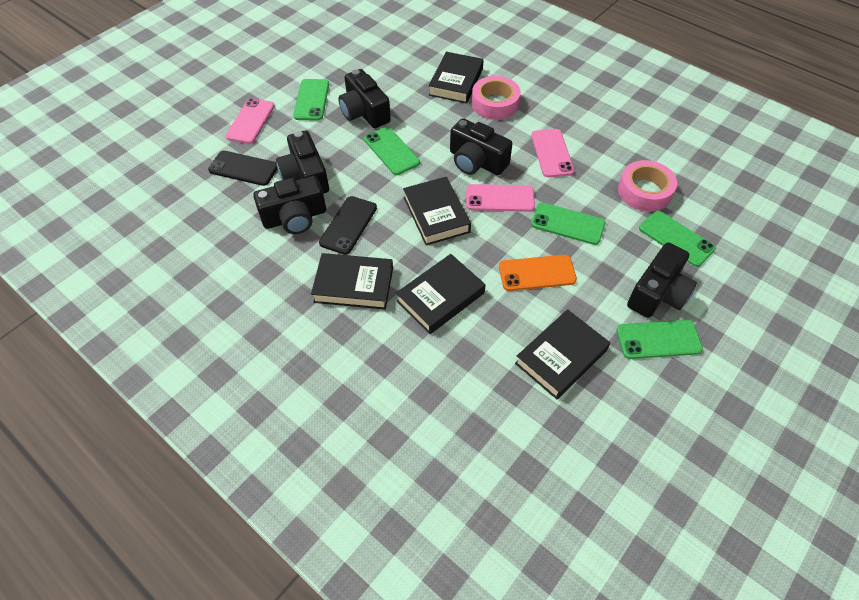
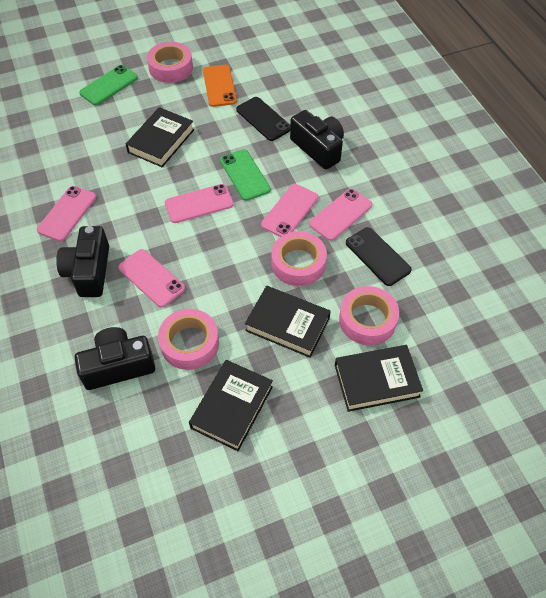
black book: [311,253,393,309] [396,254,486,334] [403,177,471,245] [429,52,484,104] [515,309,610,399] = 5 -> [126,107,194,167] [189,360,273,451] [245,286,331,358] [335,345,423,412] = 4
black camera: [253,176,326,234] [276,131,329,194] [338,69,391,128] [450,118,512,175] [627,242,697,318] = 5 -> [56,226,109,297] [75,327,155,390] [290,110,344,170] = 3
green phone: [293,79,329,121] [364,127,420,175] [531,203,605,245] [617,320,703,359] [639,211,716,267] = 5 -> [79,65,138,105] [220,149,271,201] = 2
pink phone: [225,98,275,144] [466,184,535,212] [531,129,574,177] = 3 -> [37,186,96,241] [118,249,185,307] [165,184,234,223] [261,184,318,237] [309,189,372,241] = 5
pink tape: [472,76,521,120] [618,160,677,212] = 2 -> [147,42,193,83] [158,309,219,370] [271,231,327,286] [339,286,399,345] = 4

